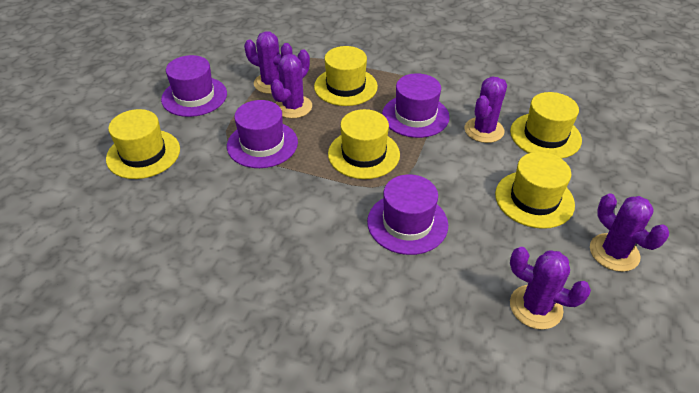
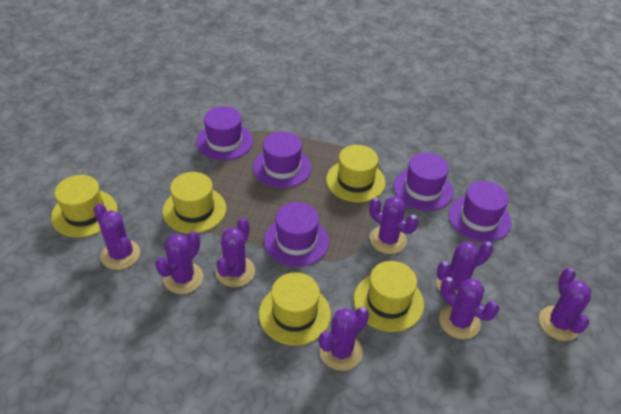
purple cactus: [244,31,293,94] [271,50,312,119] [464,77,507,143] [510,247,591,329] [590,193,669,272] = 5 -> [93,203,140,270] [155,231,203,294] [216,218,255,287] [319,307,369,371] [369,196,419,254] [437,242,493,293] [439,277,499,339] [539,268,591,341] = 8
purple hat: [161,55,227,117] [227,100,298,168] [367,174,448,255] [382,73,450,138] = 4 -> [196,106,253,161] [253,132,312,188] [264,202,329,267] [394,153,454,211] [449,181,511,242] = 5

